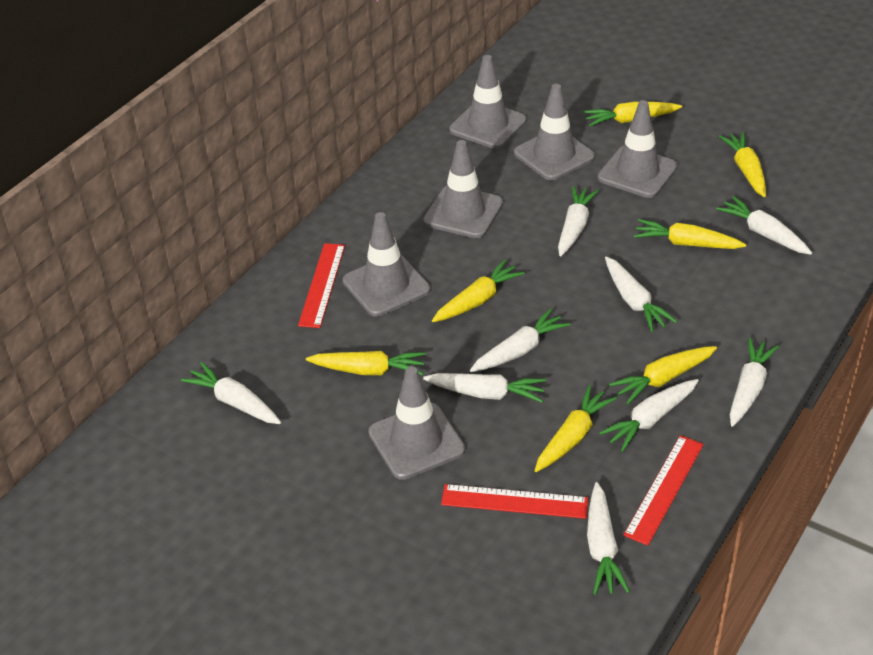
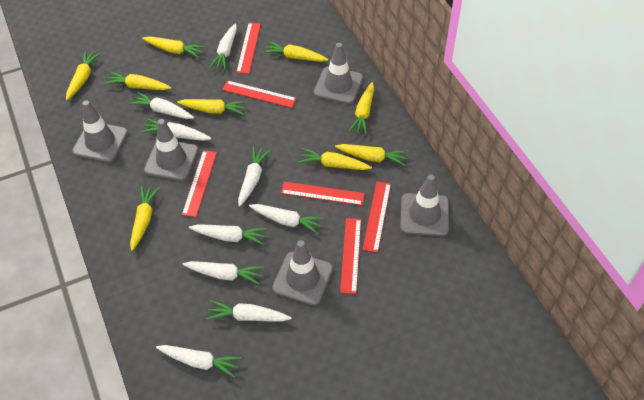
grey traffic cone: [343,212,430,317] [368,366,465,480] [423,140,503,238] [449,55,527,149] [514,84,595,180] [598,100,678,198] = 6 -> [72,100,128,162] [144,119,198,181] [272,240,333,306] [314,43,363,104] [400,175,449,236] = 5
red ruler: [298,243,345,328] [441,484,588,519] [623,435,704,546] = 3 -> [182,150,217,217] [222,80,297,108] [236,23,261,74] [281,182,365,205] [340,218,361,294] [362,182,391,253] = 6
yellow carrot: [306,351,426,375] [432,260,525,322] [534,385,617,472] [583,102,682,126] [609,346,717,404] [634,219,746,249] [719,132,766,197] = 7 -> [66,51,101,100] [104,72,171,90] [130,186,160,251] [142,36,205,58] [177,99,247,115] [263,41,328,62] [298,148,372,170] [335,144,408,166] [349,82,374,135] = 9

